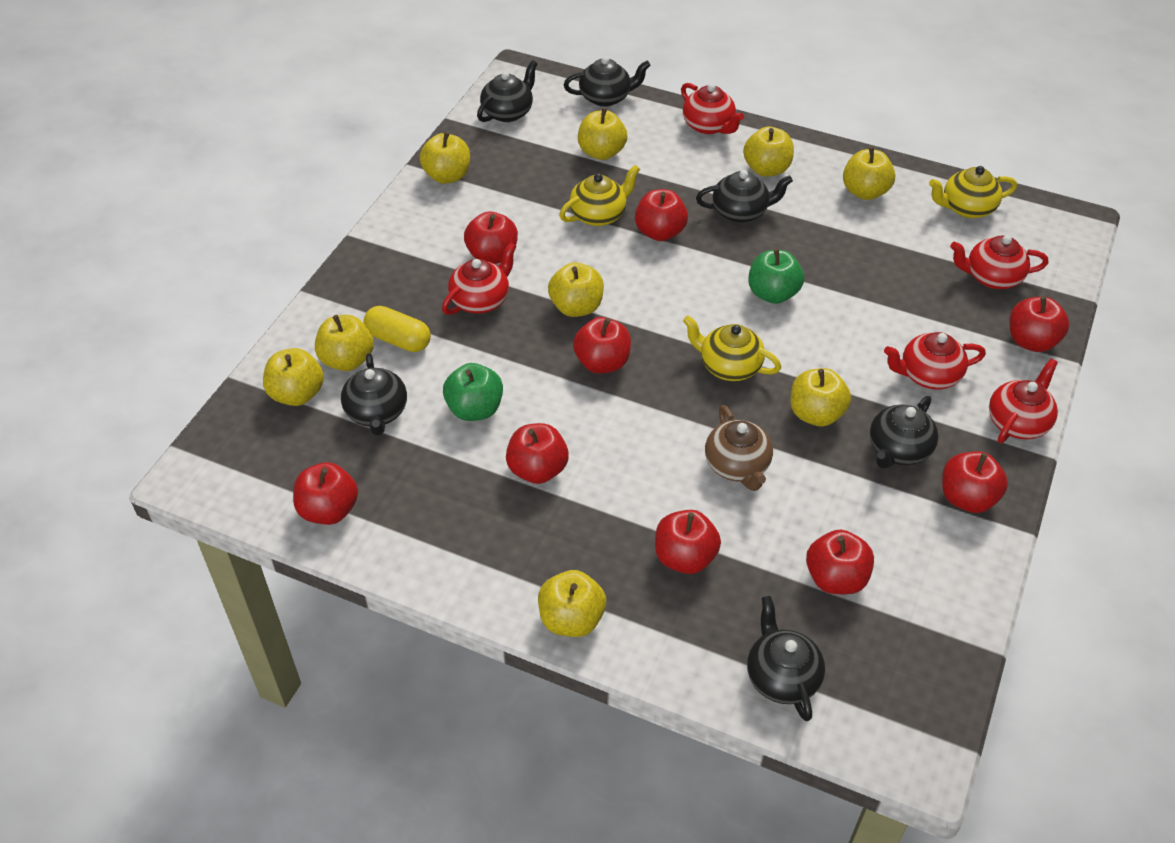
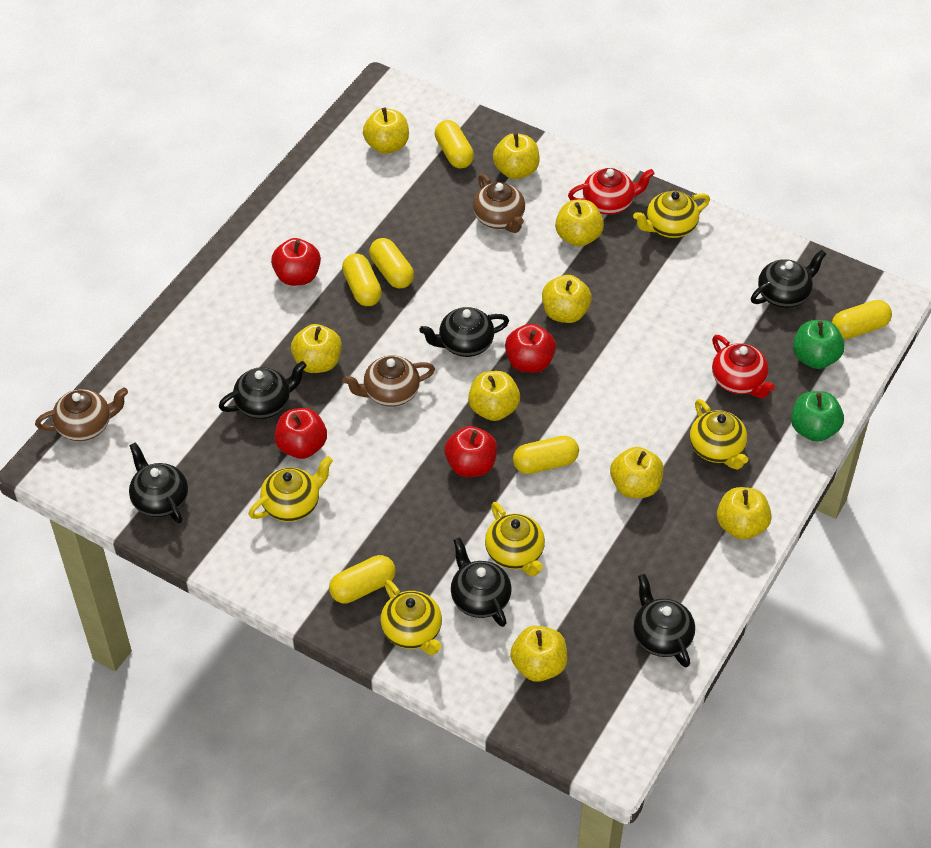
brown teapot: [705,405,773,491] = 1 -> [35,387,128,441] [343,355,435,407] [473,174,525,233] = 3
red apple: [293,462,358,525] [464,211,518,264] [506,423,569,484] [573,317,631,374] [635,189,688,241] [655,510,721,574] [806,529,874,594] [942,451,1008,513] [1010,296,1069,352] = 9 -> [271,238,321,286] [274,408,327,459] [444,426,497,477] [505,324,556,373] = 4
red teapot: [442,242,517,315] [681,83,744,134] [884,332,986,389] [950,235,1048,289] [989,359,1058,443] = 5 -> [568,168,655,215] [712,335,775,398] = 2
yellow capsule: [363,306,431,352] = 1 -> [329,555,396,604] [342,254,382,306] [369,238,414,289] [435,120,474,168] [513,436,579,474] [832,300,892,339] = 6
yellow teapot: [559,165,640,226] [683,316,781,381] [929,166,1017,218] = 3 -> [249,456,333,522] [380,580,442,655] [485,502,545,576] [633,191,710,238] [690,399,748,470] = 5

